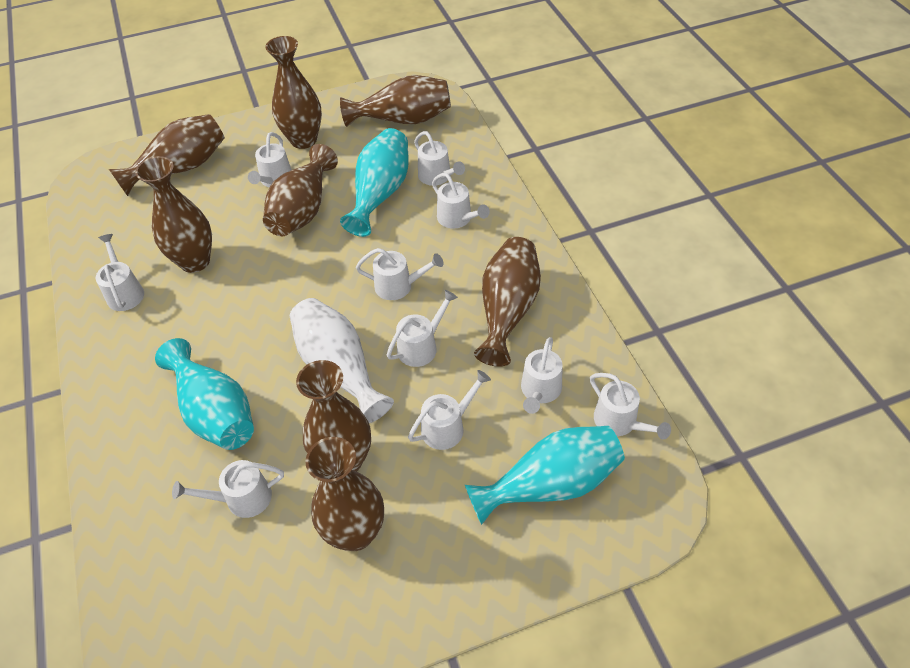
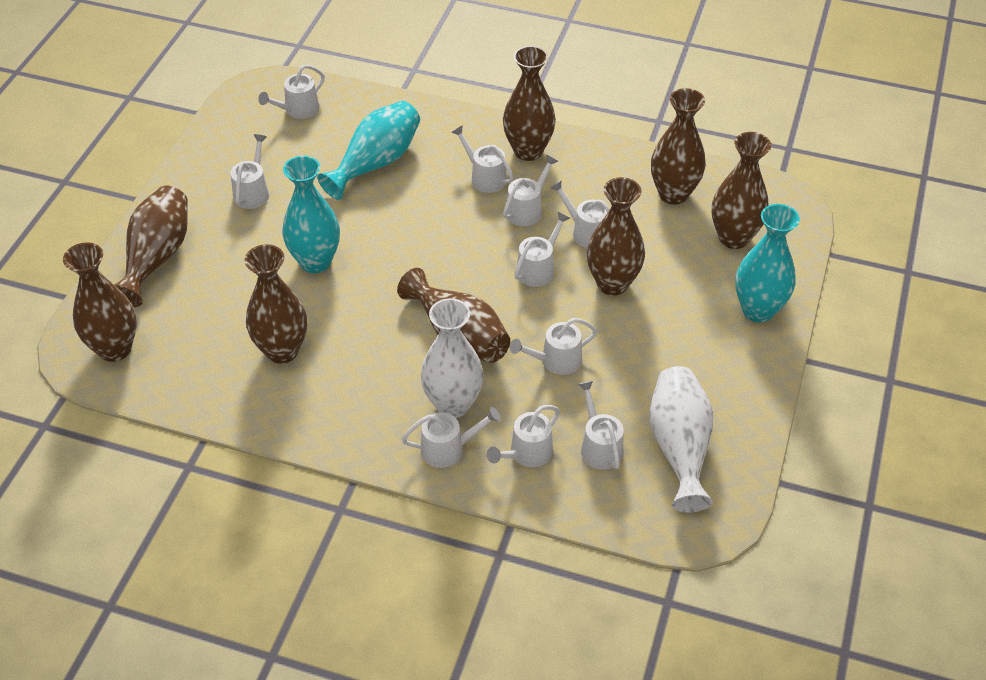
white vase: [290,298,394,423] = 1 -> [421,298,484,418] [650,366,713,513] = 2

